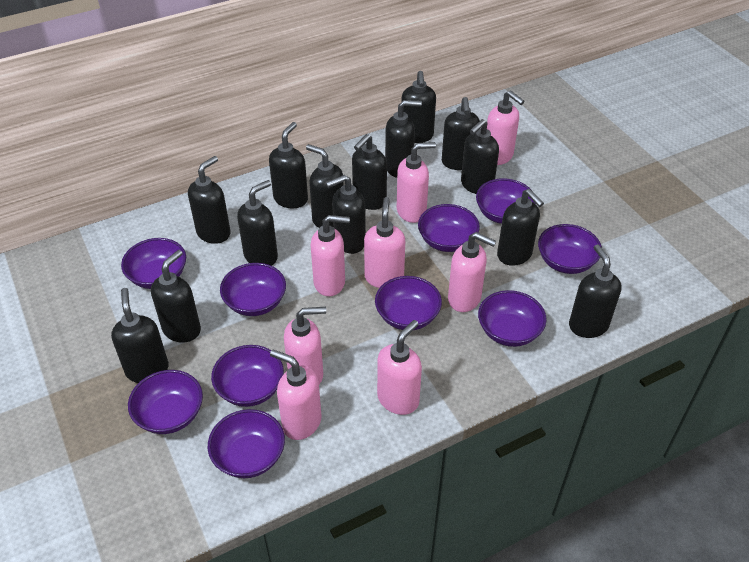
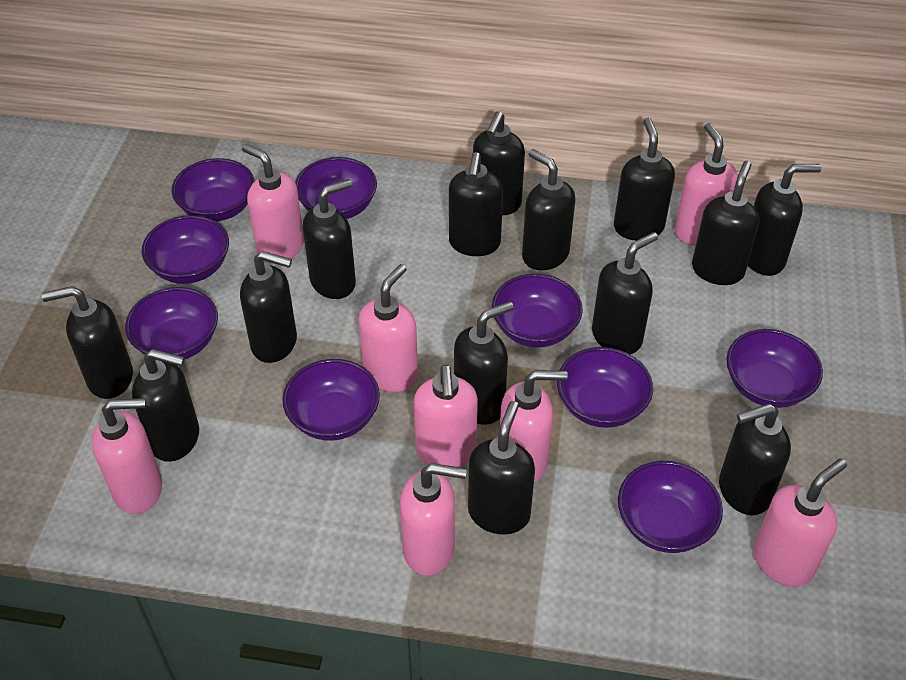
purple bowl: [121,238,186,289] [128,370,203,434] [208,409,285,478] [211,345,284,407] [220,263,286,316] [375,276,442,330] [418,204,480,252] [476,178,536,224] [478,290,547,347] [538,224,602,274] = 10 -> [125,287,218,359] [142,215,229,284] [172,158,255,222] [282,359,380,441] [295,157,377,219] [492,274,583,347] [557,347,653,428] [618,461,723,553] [726,329,823,408] = 9

